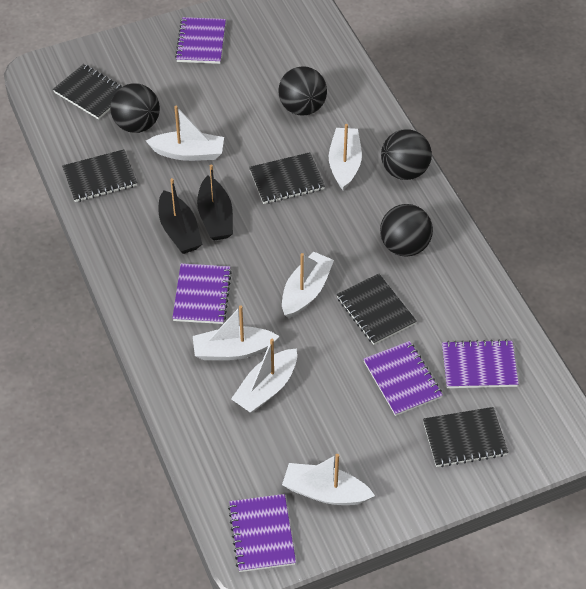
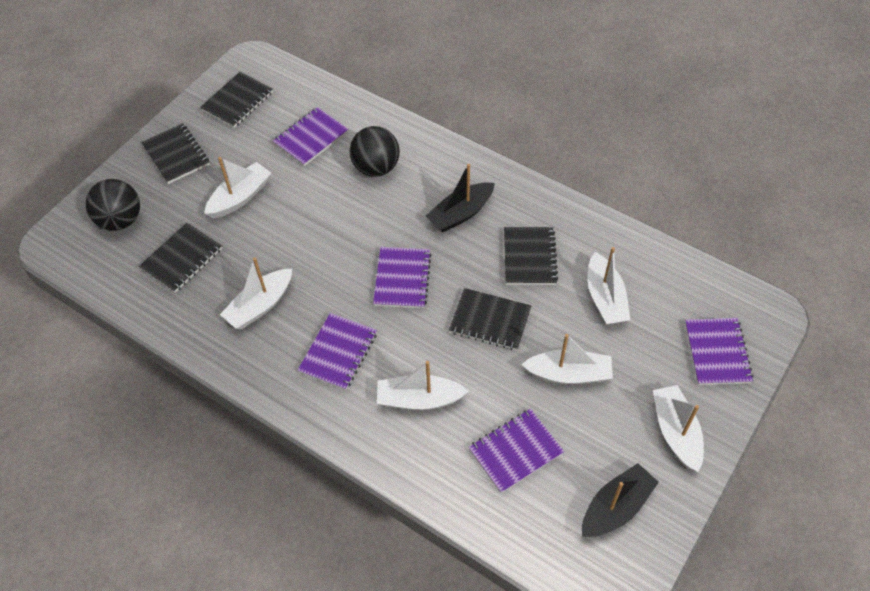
black ball: [110,84,160,133] [278,66,327,116] [380,204,433,257] [381,130,432,180] = 4 -> [86,179,140,231] [350,126,400,177] = 2

